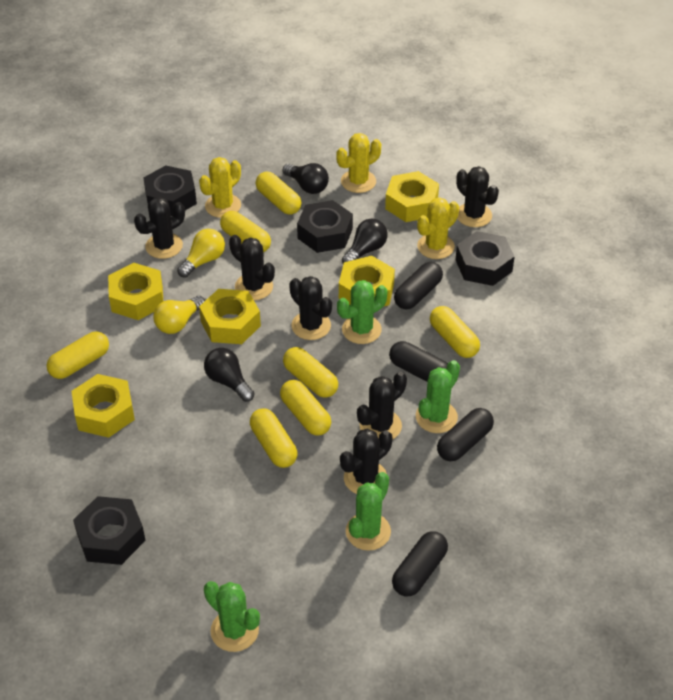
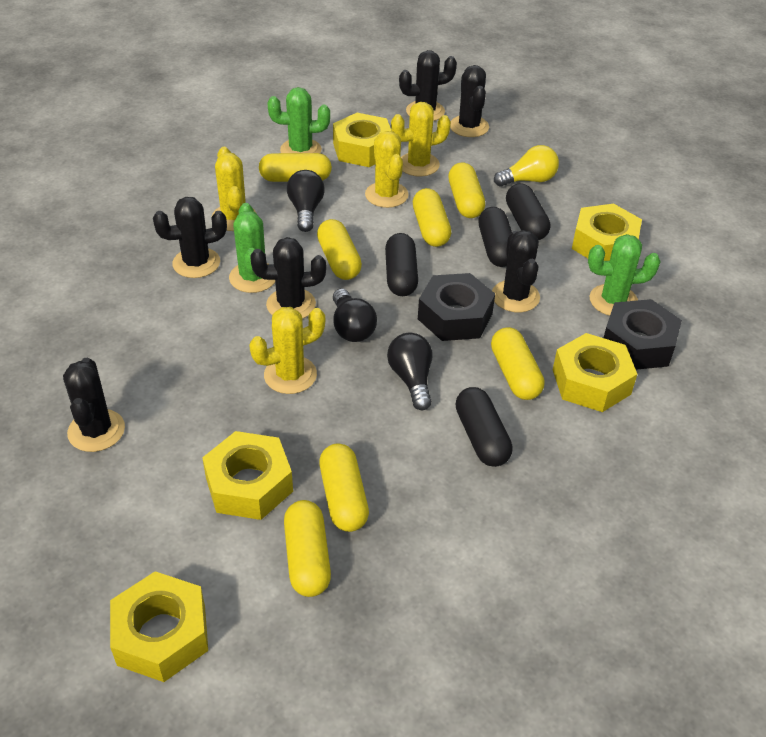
black nut: [73,496,146,565] [143,165,197,216] [297,200,353,253] [456,231,515,286] = 4 -> [418,273,495,341] [604,299,682,370] = 2
green cactus: [204,581,260,652] [337,280,387,344] [346,472,391,551] [416,360,460,433] = 4 -> [229,203,275,293] [268,87,330,153] [588,234,661,316] = 3
yellow cactus: [199,157,241,218] [336,133,381,193] [417,197,459,259] = 3 -> [212,147,256,231] [249,307,325,394] [365,131,408,208] [391,102,451,177] = 4
yellow light bulb: [153,296,205,334] [177,229,225,278] = 2 -> [494,145,559,187] = 1

